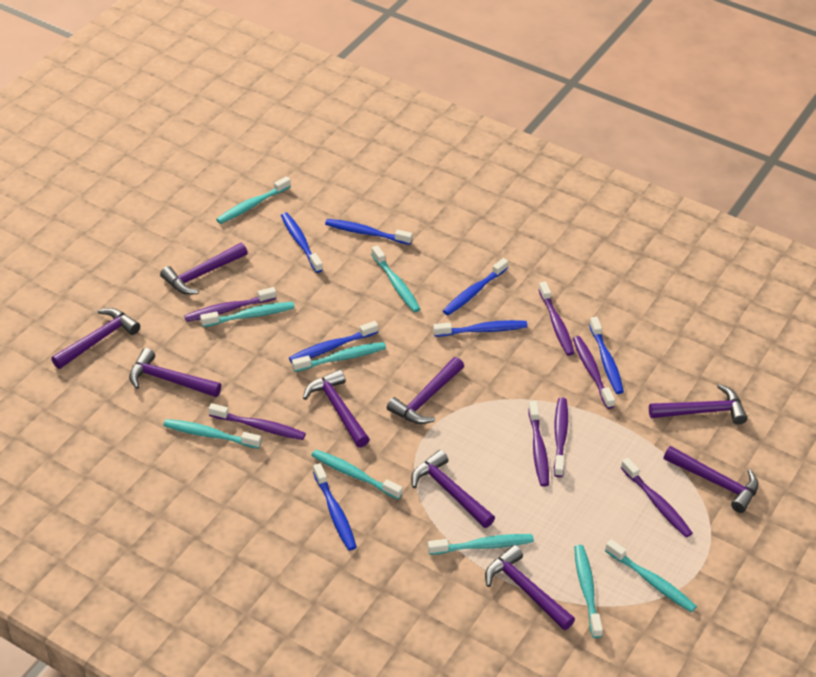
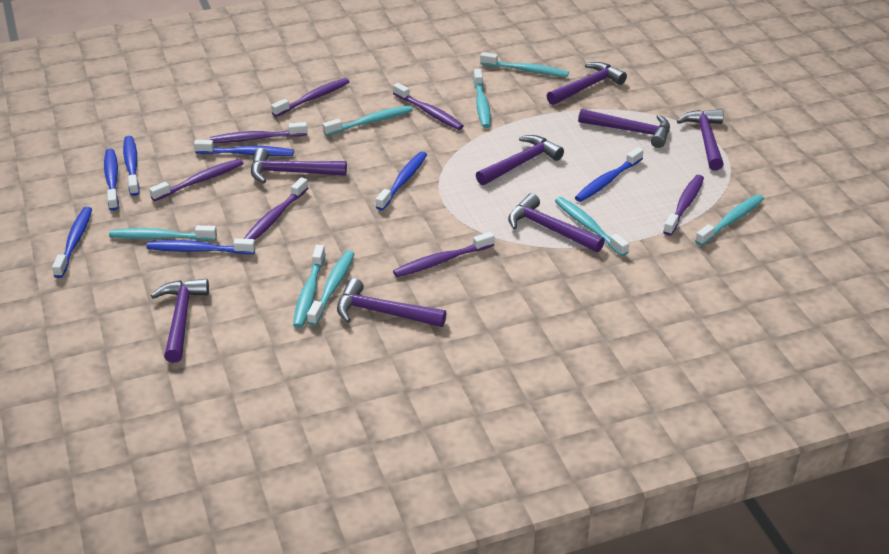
purple hammer: [51,308,140,369] [129,348,221,397] [160,243,248,295] [303,369,370,447] [387,357,464,424] [411,450,495,528] [485,545,575,630] [649,384,748,425] [664,446,759,513] = 9 -> [151,279,209,363] [251,148,347,183] [337,278,446,327] [476,135,564,185] [508,193,605,252] [547,62,627,105] [578,109,670,148] [677,109,724,170] = 8
turquoise toothbrush: [163,419,261,449] [200,302,295,327] [216,176,291,224] [292,342,386,372] [311,450,403,499] [371,245,420,312] [428,534,534,555] [574,545,603,638] [605,539,697,613] = 9 -> [109,225,217,241] [293,245,326,328] [307,250,355,326] [323,106,412,136] [473,69,491,128] [480,52,569,77] [555,197,629,256] [695,194,764,246] = 8

